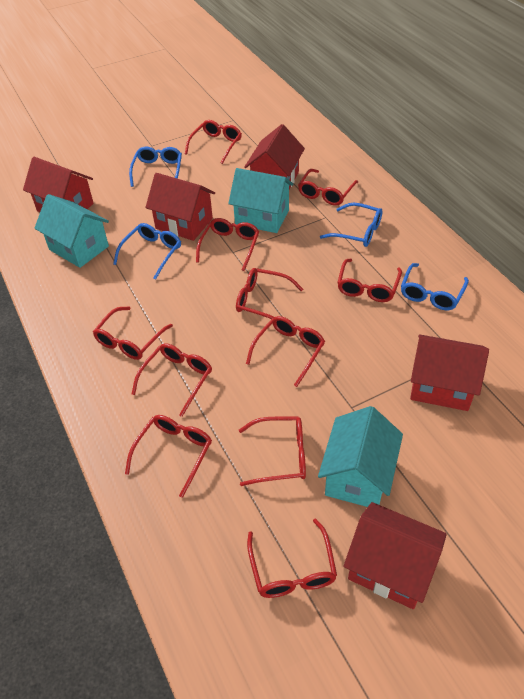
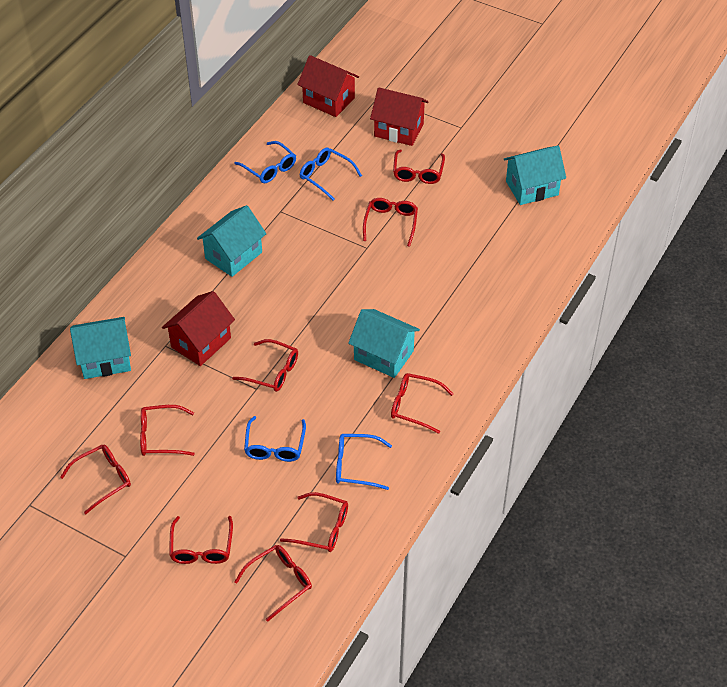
red glasses: [93,306,173,360] [125,415,212,498] [132,343,212,417] [185,120,242,164] [196,218,259,271] [236,268,303,319] [239,416,306,486] [246,316,325,387] [247,518,337,598] [298,169,358,206] [337,259,402,302] = 11 -> [60,445,131,514] [140,405,195,456] [169,516,233,564] [232,339,298,392] [234,545,312,622] [280,492,348,552] [363,198,418,247] [391,373,453,434] [393,150,445,184] = 9
red house: [23,157,94,212] [145,173,215,241] [244,124,305,190] [344,502,447,609] [410,334,489,411] = 5 -> [162,291,235,366] [297,55,359,117] [370,87,429,146] = 3
turquoise house: [34,194,109,268] [228,168,294,233] [318,406,403,507] = 3 -> [70,317,131,379] [197,205,267,277] [348,309,420,378] [504,146,566,205] = 4

